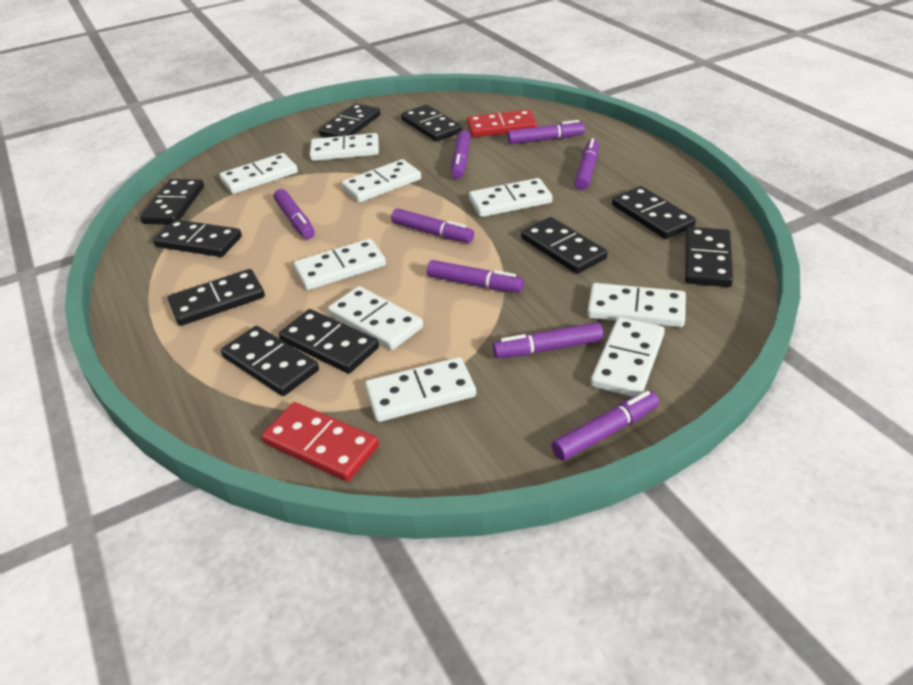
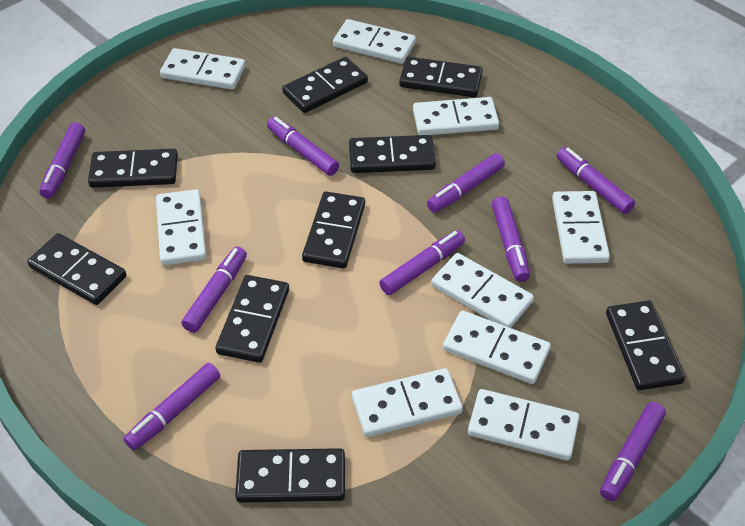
black domino: [140,179,204,225] [153,219,242,257] [168,269,265,326] [221,326,319,396] [279,309,379,374] [319,103,381,137] [401,105,462,142] [521,217,608,274] [612,186,696,239] [685,227,733,287] = 10 -> [27,233,127,305] [88,149,178,188] [215,275,289,363] [235,448,345,502] [282,57,368,113] [302,192,365,268] [349,135,436,173] [399,57,483,97] [606,300,685,390] = 9
purple marker: [274,189,315,239] [391,208,474,243] [427,260,524,293] [451,130,471,179] [493,322,603,358] [508,120,585,144] [552,391,659,461] [575,138,599,190] = 8 -> [39,122,85,199] [123,363,220,450] [181,246,247,333] [267,117,339,176] [379,230,465,295] [427,153,505,212] [492,197,530,282] [557,147,635,214] [600,402,666,501] = 9
red domino: [261,402,379,481] [467,109,537,137] = 2 -> none = 0

